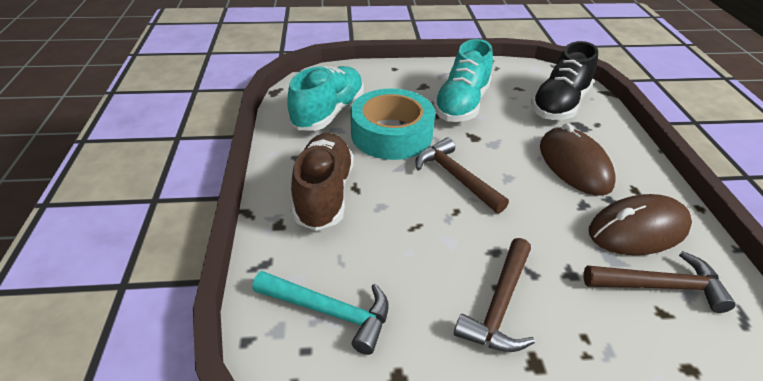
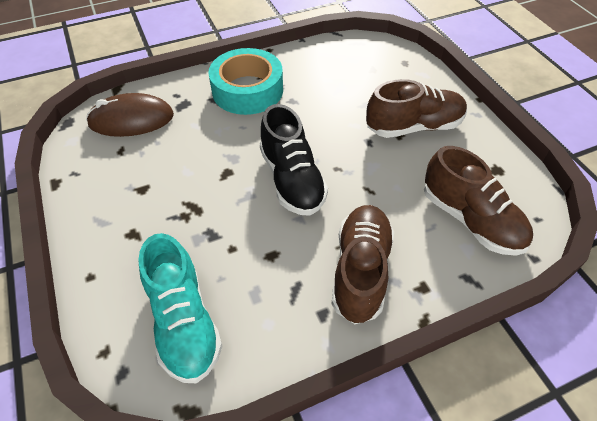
brown hammer: [416,138,509,213] [454,238,535,352] [584,251,736,313] = 3 -> none = 0
brown mouse: [540,123,616,196] [589,194,692,255] = 2 -> [86,93,174,137] = 1
brown shoe: [291,133,354,231] = 1 -> [332,205,394,324] [366,79,467,138] [424,146,533,256] = 3
turquoise hammer: [252,271,389,355] = 1 -> none = 0
turquoise shoe: [287,66,364,131] [433,39,493,122] = 2 -> [138,233,223,383] = 1

